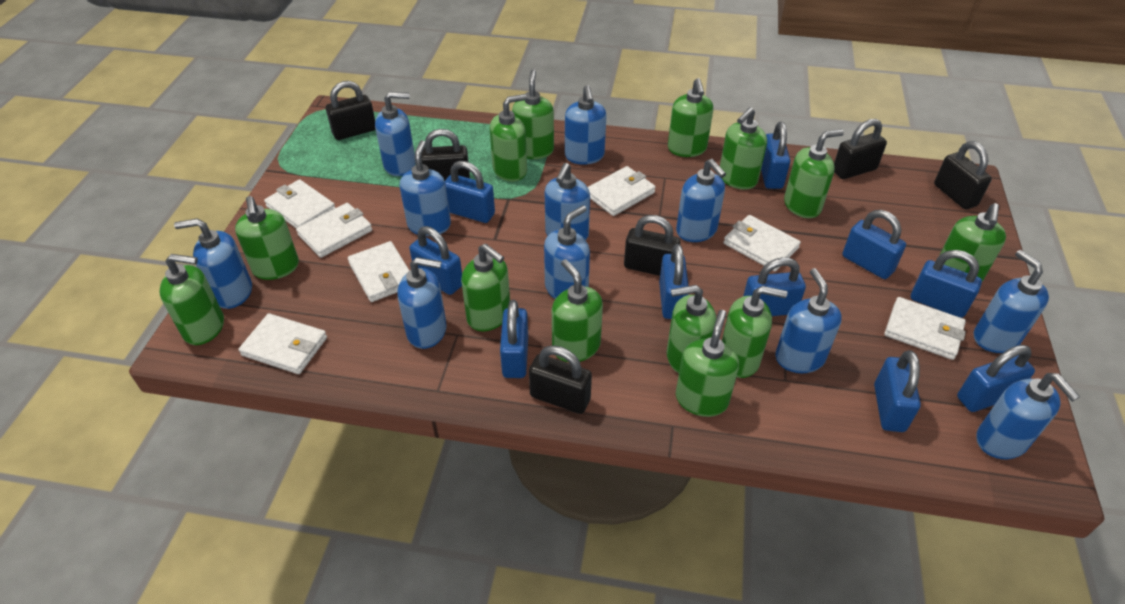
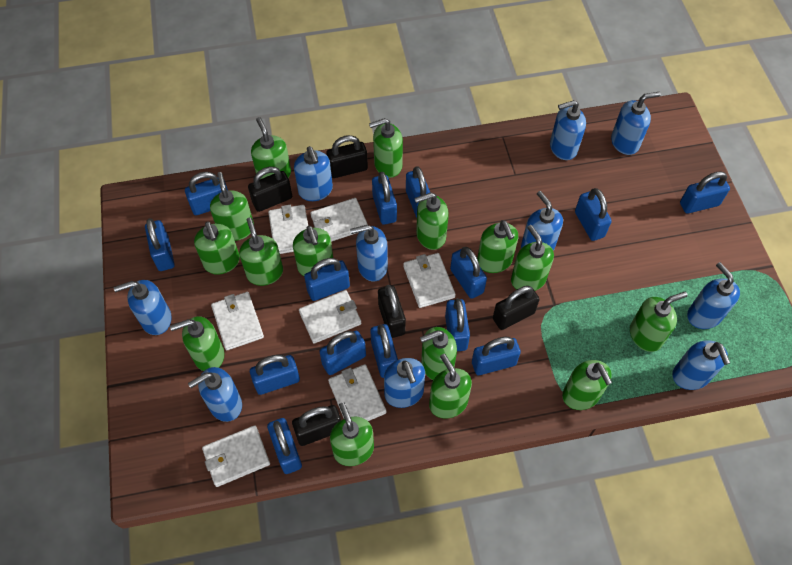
black padlock: [326,81,376,140] [421,129,470,181] [529,345,592,414] [624,215,680,276] [834,119,887,179] [934,141,992,209] = 6 -> [248,167,292,212] [292,405,341,446] [326,135,368,178] [378,285,406,338] [493,286,540,330] = 5
blue padlock: [409,226,462,295] [445,161,495,223] [500,300,528,378] [659,244,689,319] [743,257,806,316] [761,122,790,189] [842,210,906,279] [874,350,921,432] [911,250,982,318] [957,345,1035,412] = 10 -> [145,218,175,271] [185,172,228,215] [250,355,300,395] [267,418,302,474] [304,258,350,301] [319,331,366,375] [370,324,398,378] [372,172,397,225] [406,166,430,218] [445,298,470,351] [450,247,487,299] [472,337,521,375] [575,188,612,241] [680,171,730,214] = 14
blue soap dispenser: [174,218,252,309] [375,92,415,176] [397,257,447,349] [400,140,451,236] [544,163,590,240] [544,205,590,299] [565,85,606,165] [676,159,726,242] [775,268,842,373] [974,250,1049,353] [976,373,1080,459] = 11 -> [114,280,172,335] [188,367,242,422] [294,146,333,201] [350,225,388,282] [384,358,425,408] [521,191,563,251] [550,100,586,160] [611,92,660,155] [672,340,730,390] [687,262,740,329] = 10
green soap dispenser: [159,254,224,345] [235,196,299,280] [461,243,510,331] [490,94,527,182] [512,69,554,159] [552,259,603,362] [666,285,716,373] [668,78,713,157] [676,310,739,417] [720,107,767,190] [722,286,787,378] [784,129,844,218] [939,203,1006,282] = 13 -> [170,316,224,371] [194,222,240,275] [210,172,254,241] [239,217,283,286] [251,117,291,179] [293,226,333,276] [330,402,374,466] [369,118,403,178] [414,193,449,250] [420,327,457,380] [429,354,472,419] [477,220,518,273] [511,225,554,291] [562,360,612,410] [630,292,688,352] = 15

